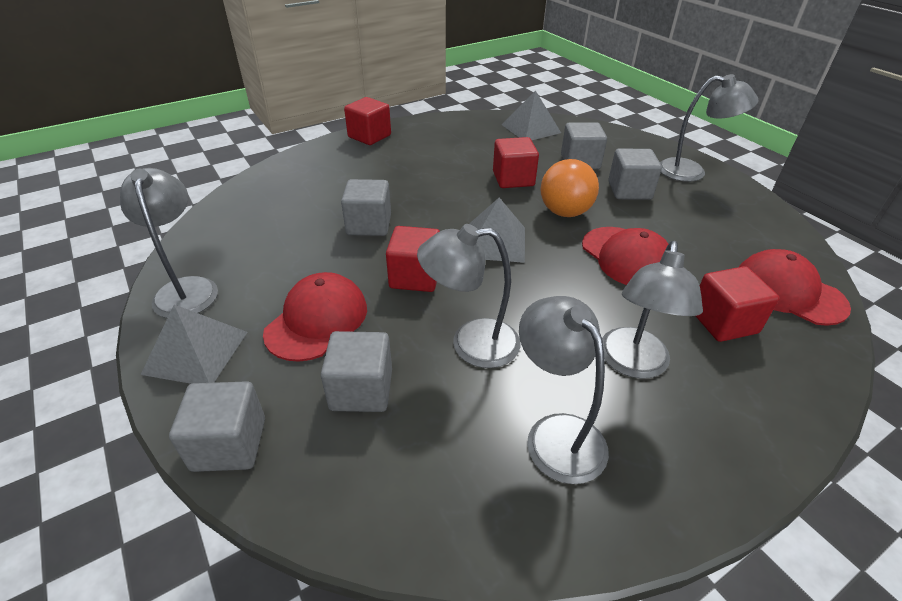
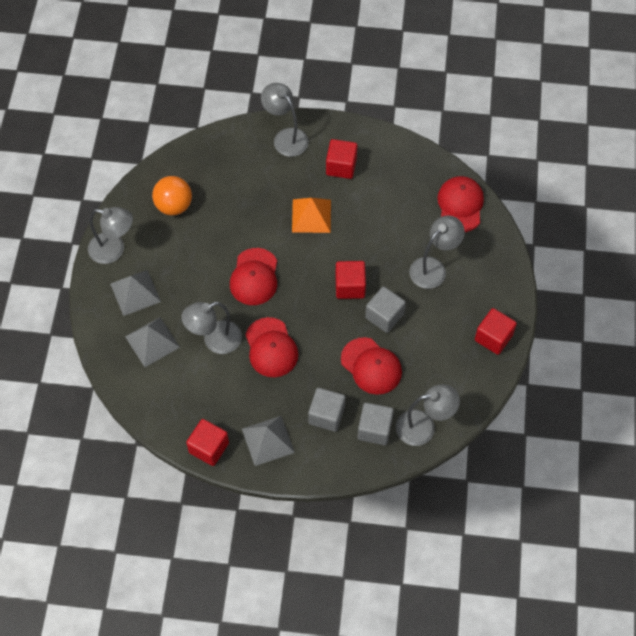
grey cube: [169,381,265,472] [321,331,392,412] [341,179,391,236] [561,122,607,169] [608,148,662,200] = 5 -> [308,388,345,432] [358,403,394,445] [365,286,406,333] = 3
orange pyramid: none = 0 -> [292,198,331,233] = 1
red cap: [263,272,367,362] [582,227,668,285] [739,249,851,326] = 3 -> [230,248,277,305] [245,317,298,377] [341,337,402,395] [437,176,484,232] = 4

